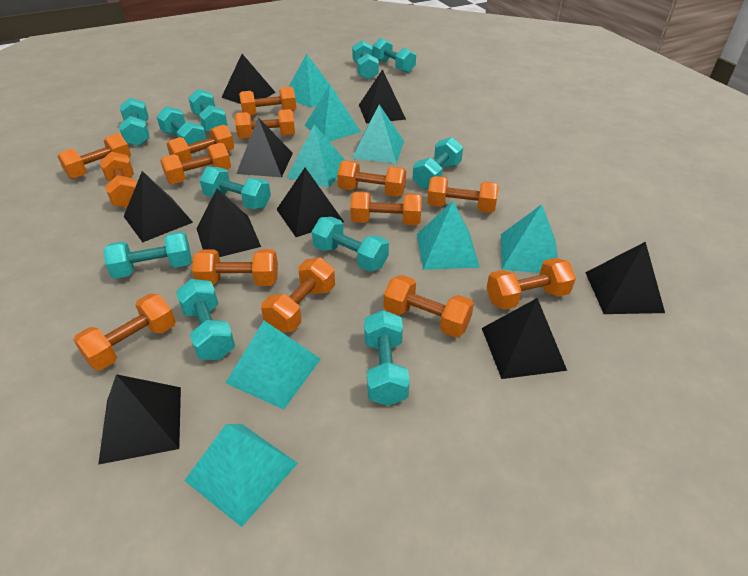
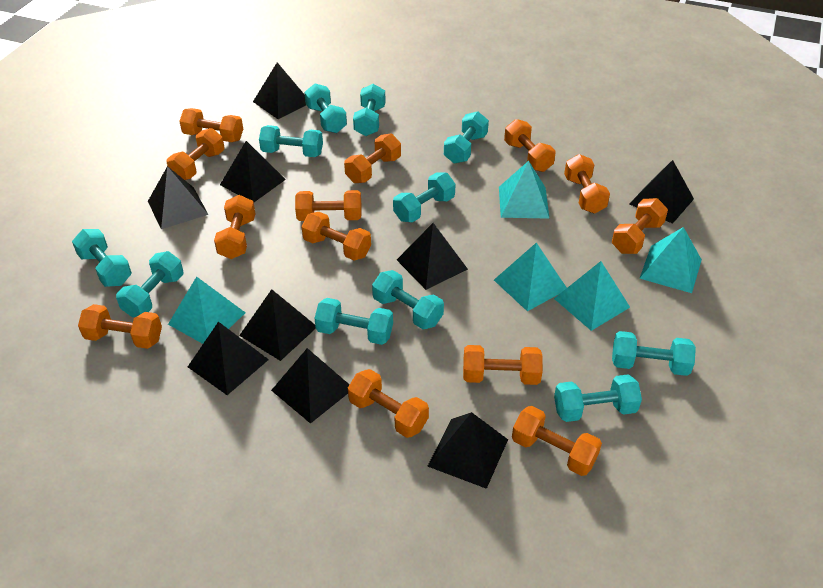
orange dumbbell: [57,133,131,179] [73,294,176,370] [100,152,137,208] [160,143,231,184] [167,125,234,162] [192,249,278,286] [235,109,295,139] [239,86,296,116] [261,258,335,332] [337,161,406,197] [350,191,422,225] [384,275,474,337] [427,176,499,213] [487,258,576,310] = 14 -> [78,304,162,349] [167,128,224,180] [179,108,243,142] [214,195,255,259] [295,190,361,221] [301,212,371,261] [344,134,401,183] [348,369,429,438] [463,345,543,385] [504,119,556,172] [512,406,602,476] [564,154,610,214] [612,198,668,254] = 13
turquoise pyramid: [184,424,298,527] [226,321,321,410] [287,124,346,187] [289,54,337,108] [305,85,361,141] [352,105,404,163] [417,201,480,270] [501,204,558,273] = 8 -> [168,277,246,344] [494,243,567,311] [499,161,550,219] [554,261,630,331] [639,227,702,293] = 5

